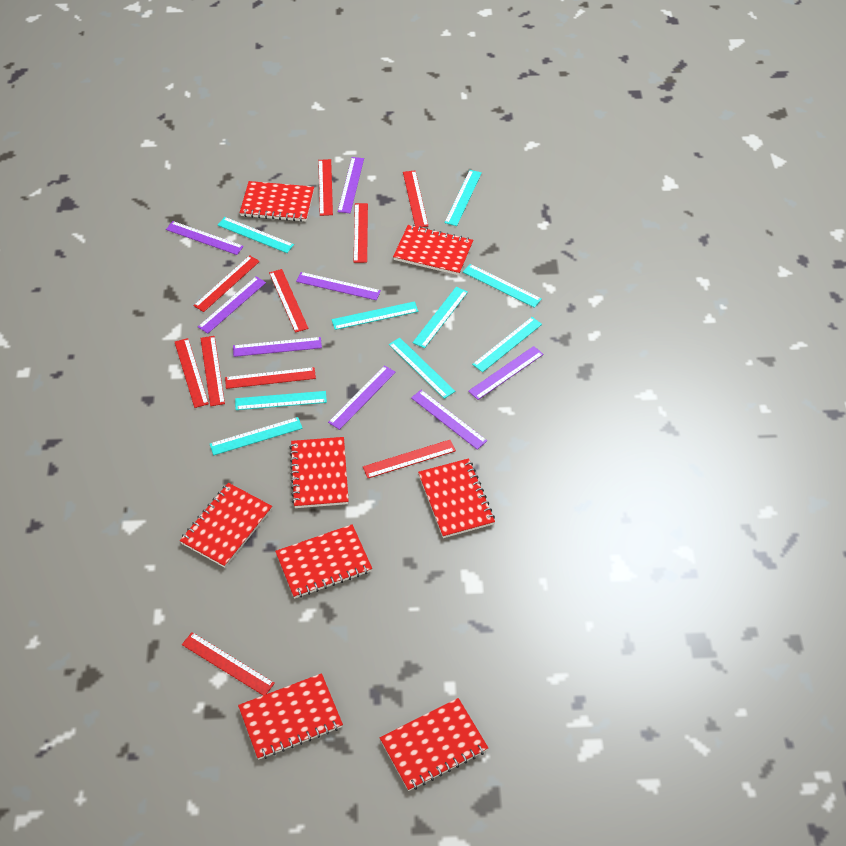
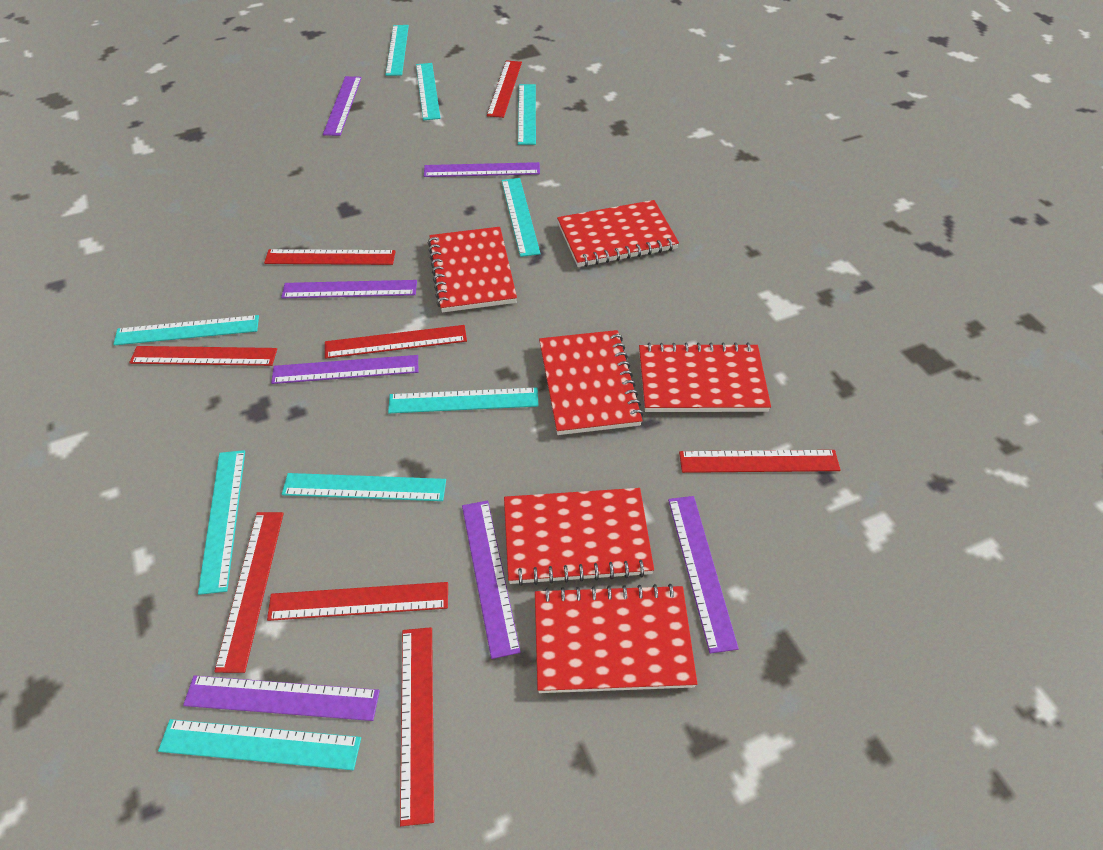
purple ruler: [166,221,244,255] [198,276,266,334] [233,337,322,357] [296,272,381,300] [328,365,396,430] [338,157,364,213] [411,390,487,450] [468,346,544,400] = 8 -> [183,675,380,721] [271,355,418,384] [281,280,417,298] [323,76,362,136] [424,162,540,177] [462,501,521,659] [668,496,739,654] = 7
red notebook: [180,483,272,568] [238,673,343,760] [240,181,314,222] [275,524,372,598] [289,437,349,508] [380,698,488,791] [393,225,473,275] [418,458,495,538] = 8 -> [428,227,517,312] [504,488,654,586] [535,584,697,693] [539,330,644,435] [557,200,679,267] [639,342,771,412] = 6
red ruler: [175,338,209,408] [182,632,275,695] [193,255,260,312] [200,336,225,406] [225,367,316,389] [269,269,309,333] [318,159,333,216] [354,203,368,263] [363,440,456,478] [403,171,428,227] = 10 -> [129,346,277,366] [214,512,284,673] [264,249,396,265] [267,582,448,621] [325,325,467,359] [400,627,434,826] [487,60,522,118] [679,450,841,473] = 8

